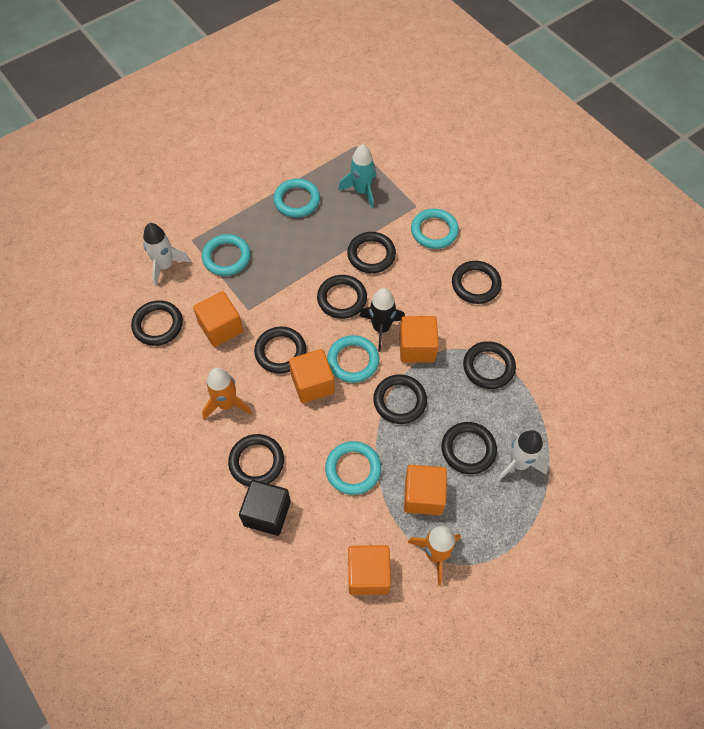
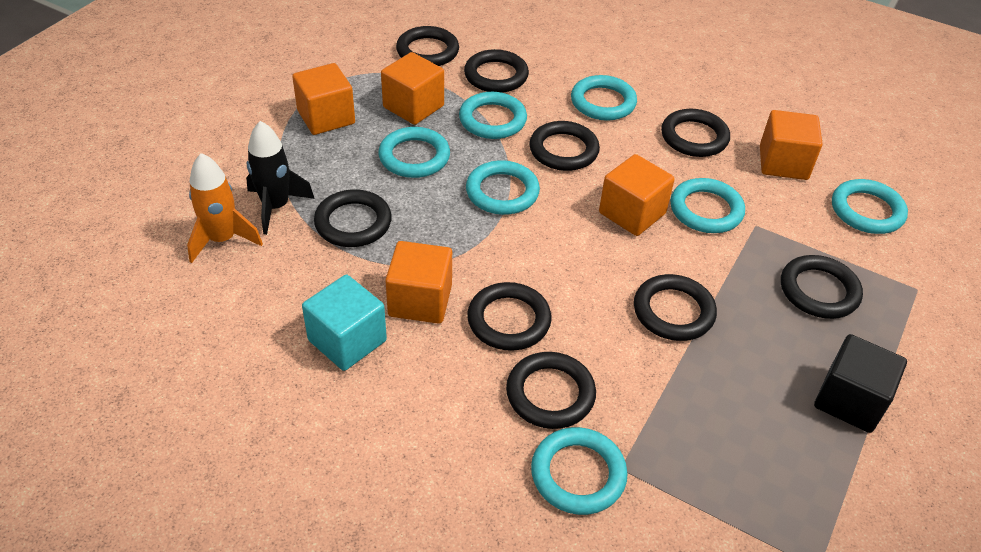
orange rocket: [202,368,252,420] [408,526,461,585] = 2 -> [187,153,263,263] = 1
turquoise cube: none = 0 -> [302,275,387,371] = 1
turquoise ring: [202,234,251,276] [273,179,320,217] [325,441,381,495] [327,335,379,383] [411,209,459,249] = 5 -> [379,127,450,178] [459,92,527,139] [466,160,540,215] [531,427,628,515] [571,75,637,121] [670,178,745,233] [832,179,908,234] = 7
turquoise rocket: [338,144,376,208] = 1 -> none = 0
white rocket: [143,223,190,287] [497,430,548,481] = 2 -> none = 0

